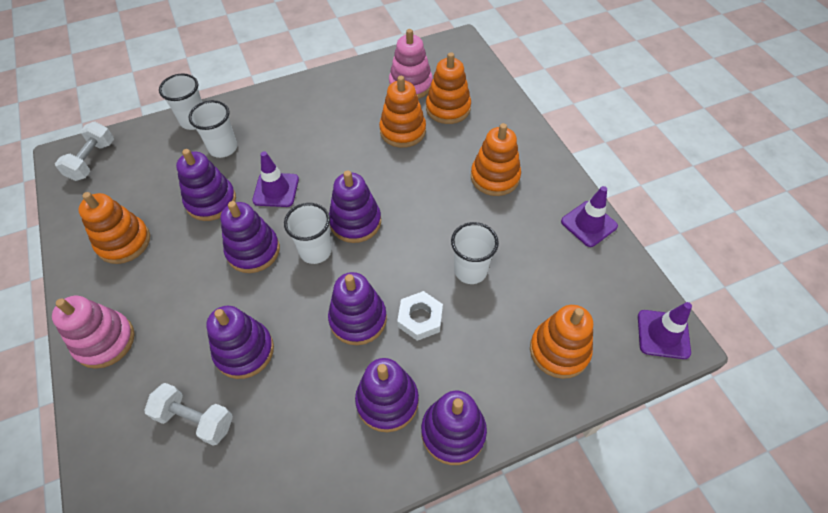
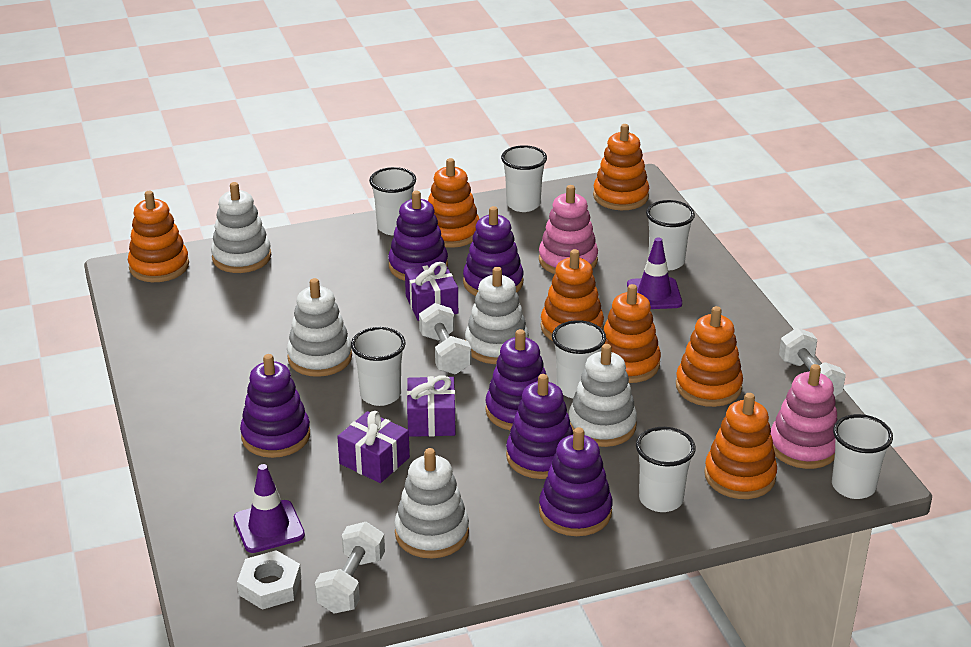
orange stacking toy: [78,192,150,264] [379,76,426,148] [426,52,471,124] [471,123,521,196] [530,305,593,379] = 5 -> [128,191,189,282] [428,158,479,248] [541,249,604,341] [593,124,649,210] [604,284,661,383] [676,306,743,407] [704,393,777,499] = 7
purple gift: none = 0 -> [337,411,410,483] [405,262,458,321] [407,375,456,437] = 3
purple stacking toy: [176,149,236,221] [206,306,274,379] [221,201,280,273] [328,272,387,345] [329,170,381,243] [355,358,419,432] [421,391,487,465] = 7 -> [240,354,310,458] [388,191,448,281] [463,206,523,296] [485,329,547,431] [506,374,573,479] [539,427,613,536] = 6
purple traffic cone: [252,151,299,207] [561,186,618,247] [638,302,692,359] = 3 -> [234,464,305,553] [627,237,682,309] = 2
white cup: [159,74,202,130] [188,100,237,158] [284,203,332,264] [451,222,499,284] = 4 -> [351,327,405,406] [369,167,416,235] [501,145,547,212] [552,320,606,398] [636,427,696,512] [646,200,695,270] [832,414,893,499] = 7
white dumbbell: [55,122,114,181] [144,383,233,446] = 2 -> [315,522,385,614] [419,303,471,374] [779,328,846,396] = 3
white stacking toy: none = 0 -> [211,182,271,273] [287,278,352,377] [394,448,469,558] [465,267,529,364] [569,344,637,447] = 5

